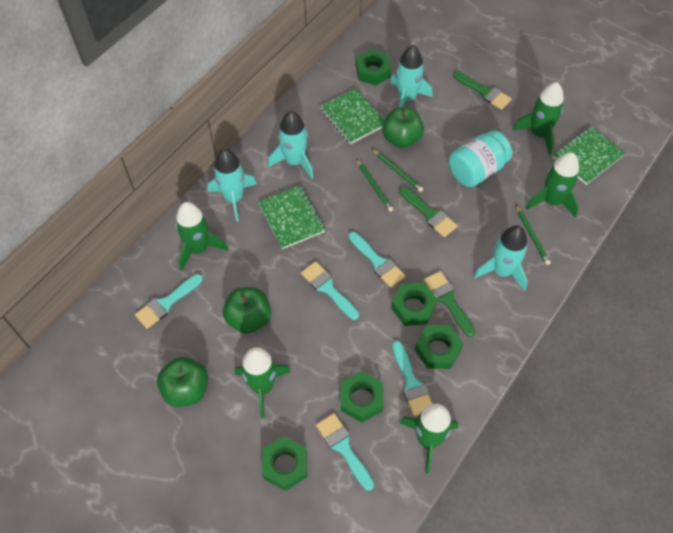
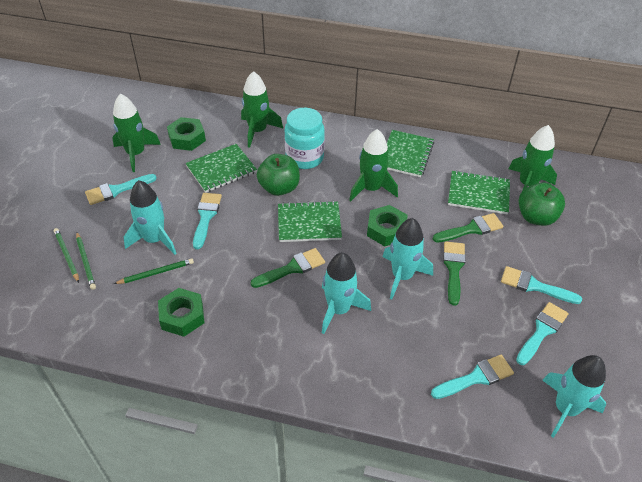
green apple: [157,357,208,407] [223,287,271,334] [382,107,424,148] = 3 -> [257,154,300,196] [519,182,565,226] = 2
green notebook: [258,185,326,249] [320,88,384,144] [553,127,625,185] = 3 -> [185,144,257,193] [278,201,342,242] [387,130,434,177] [448,170,510,214] = 4
green nut: [262,436,307,491] [341,371,383,423] [356,49,391,86] [391,283,438,326] [415,325,463,369] = 5 -> [158,288,205,337] [167,117,206,151] [367,205,408,246] = 3
green rocket: [176,202,228,271] [235,347,291,418] [400,404,458,474] [512,82,564,155] [526,152,579,218] = 5 -> [112,94,161,172] [241,71,283,148] [349,129,398,202] [508,125,557,202] = 4

